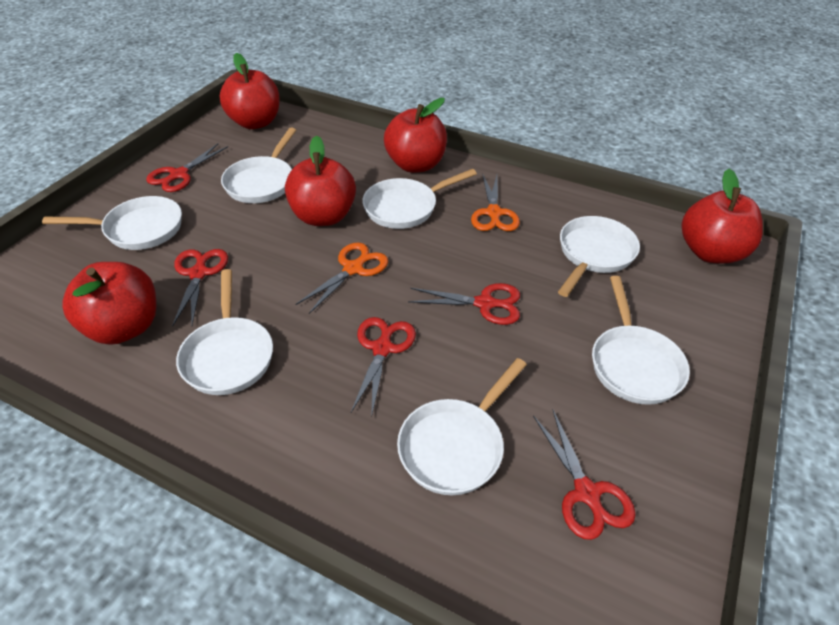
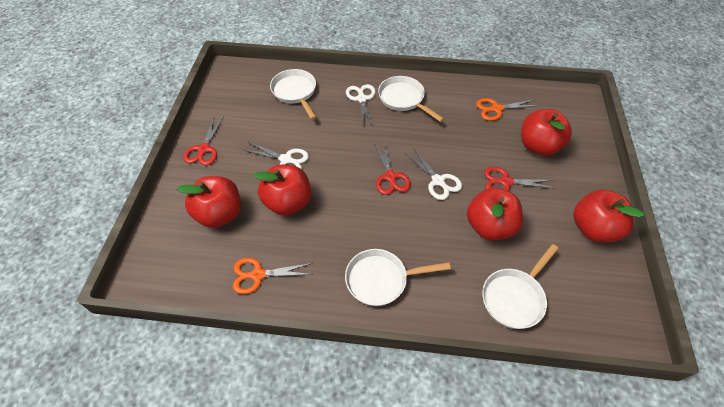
red scissors: [146,144,228,192] [172,249,228,327] [351,317,416,417] [408,283,520,325] [533,410,636,540] = 5 -> [184,116,224,165] [375,143,411,195] [484,167,556,191] = 3
white pan: [42,196,182,250] [176,269,273,395] [221,127,296,203] [363,169,477,229] [397,358,527,495] [558,216,640,297] [592,276,690,405] = 7 -> [270,69,317,120] [345,249,451,306] [378,76,444,122] [482,244,559,329] = 4
white scissors: none = 0 -> [244,142,309,169] [346,84,376,127] [405,148,462,200] = 3

